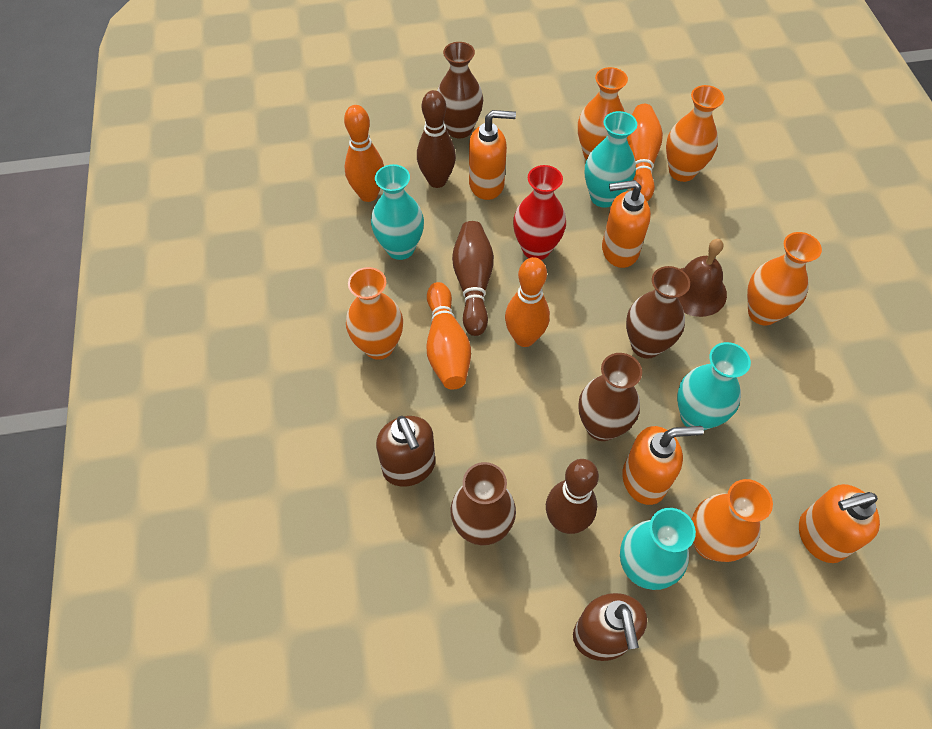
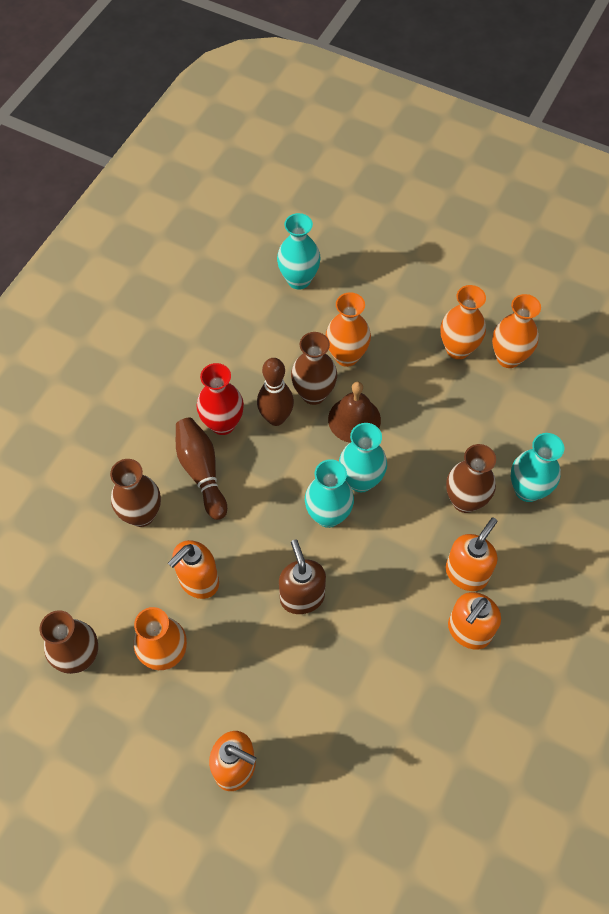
brown bowling pin: [417,90,456,188] [452,221,494,336] [546,459,599,534] = 3 -> [176,418,227,520] [257,358,294,426] = 2
brown soap dispenser: [376,416,435,487] [573,593,647,661] = 2 -> [279,539,326,614] = 1
orange bowling pin: [344,105,384,202] [426,282,471,390] [505,257,550,347] [627,104,663,201] = 4 -> none = 0
orange vase: [346,267,403,360] [578,67,628,160] [666,85,724,182] [691,479,773,562] [747,232,822,325] = 5 -> [134,607,187,670] [325,292,371,367] [440,285,486,359] [492,294,541,368] = 4

